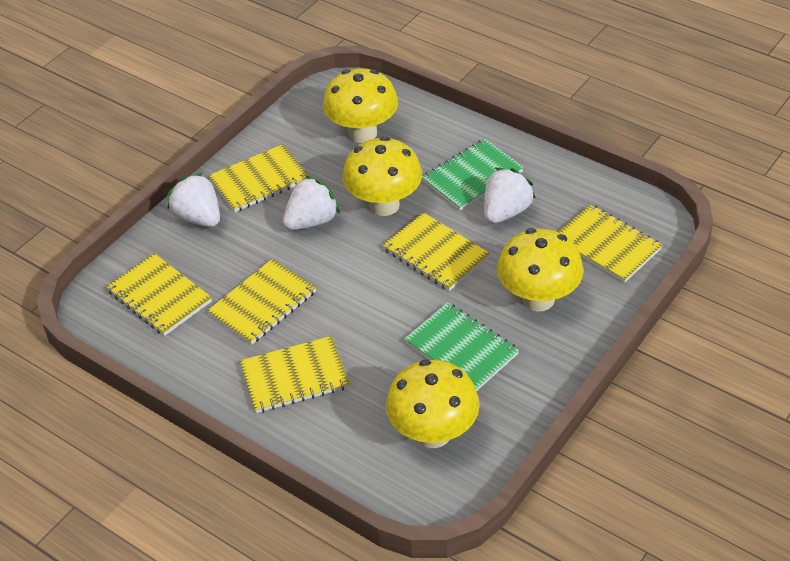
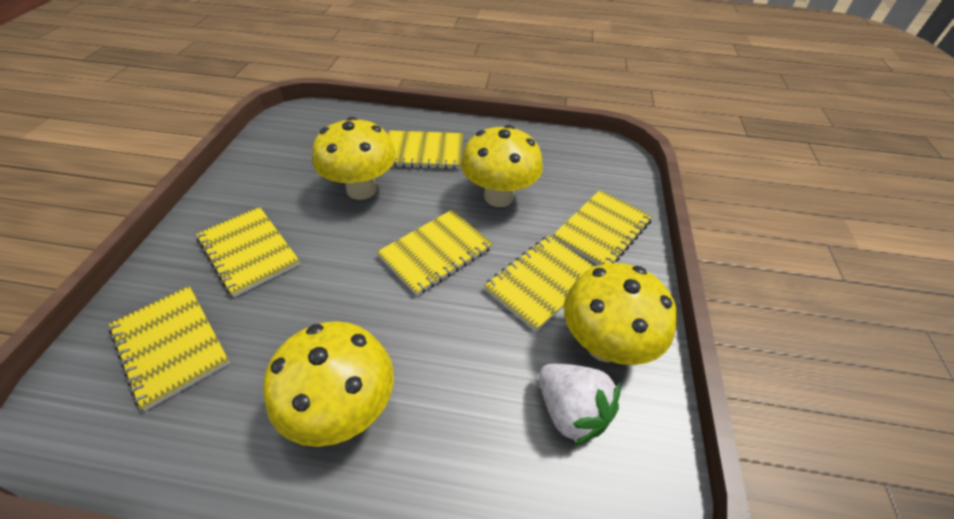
green notebook: [404,302,519,391] [422,139,524,210] = 2 -> none = 0
white strawberry: [167,173,220,227] [283,176,340,230] [484,168,536,223] = 3 -> [539,364,621,446] = 1

